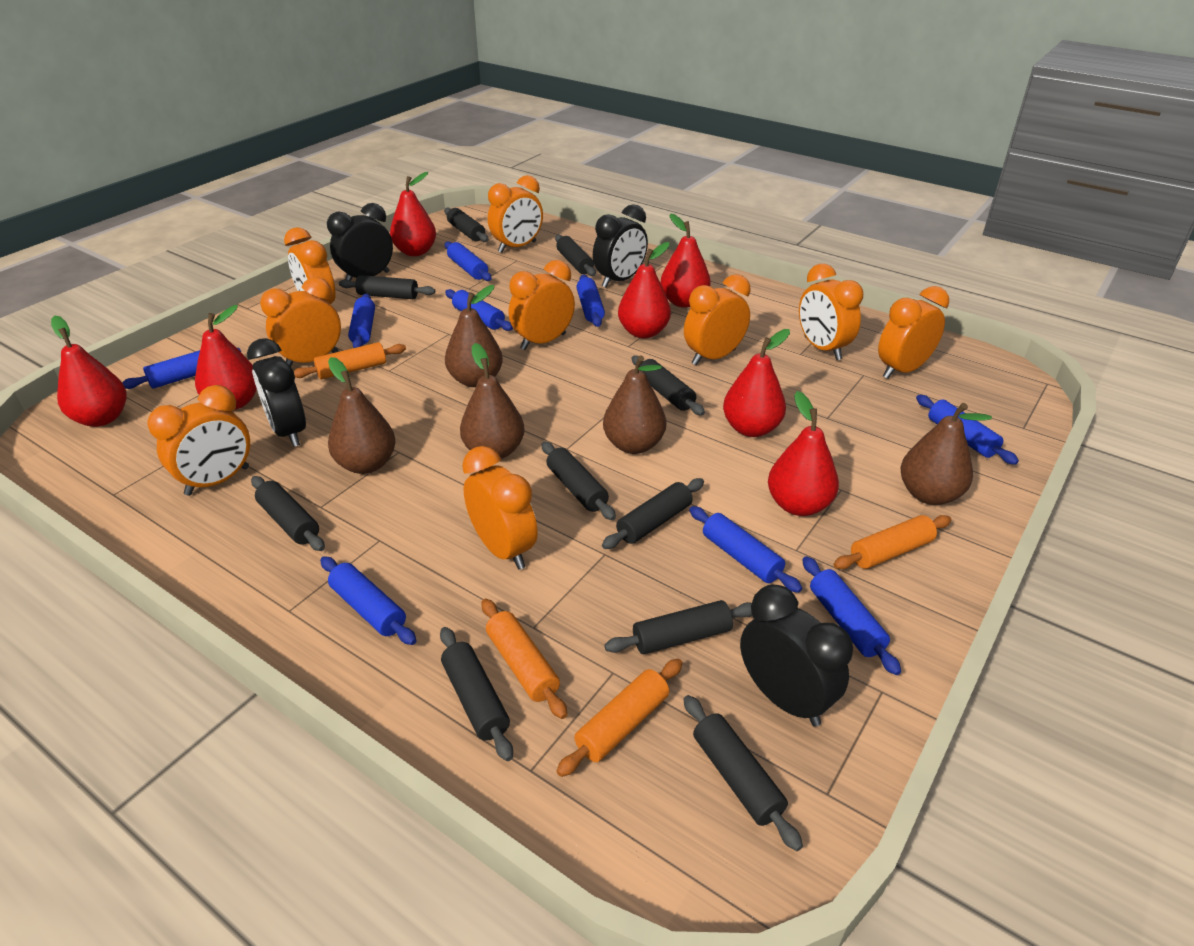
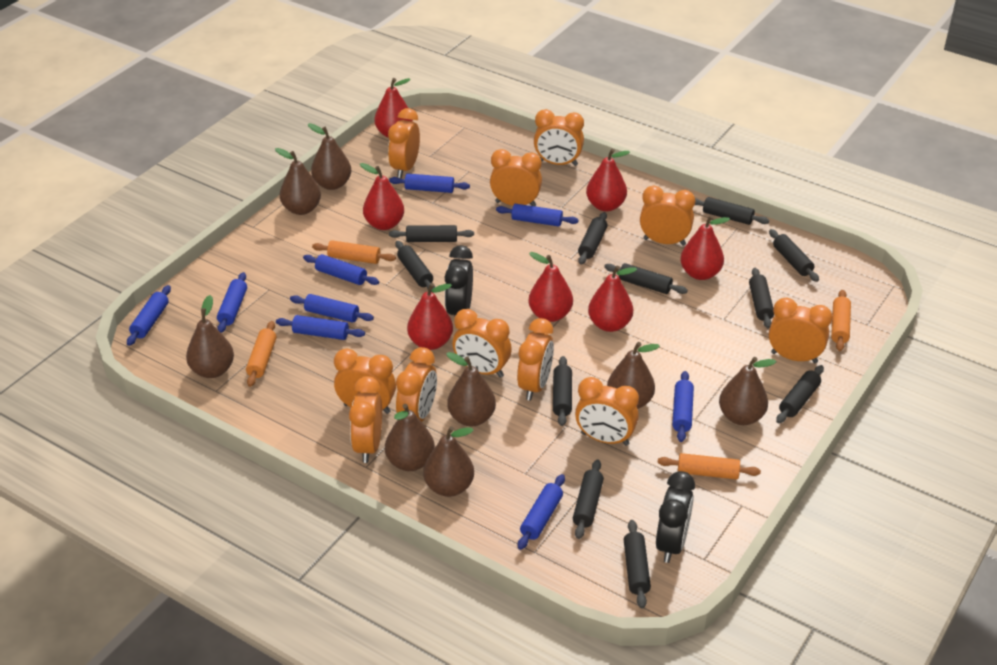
black clock: [247,338,306,447] [327,203,393,281] [593,204,648,287] [740,585,853,727] = 4 -> [445,245,473,318] [656,471,695,563] = 2
black rolling pin: [251,476,325,551] [339,275,435,299] [440,627,513,761] [444,208,489,242] [541,441,616,520] [555,235,596,276] [602,478,704,549] [604,600,752,654] [632,356,705,416] [683,695,803,851] = 10 -> [389,225,474,242] [395,241,435,292] [553,356,572,426] [573,459,604,539] [578,212,608,265] [604,263,688,294] [624,520,651,609] [695,197,769,225] [749,268,774,329] [769,229,819,282] [776,365,824,423] = 11
brown pear: [328,357,396,474] [445,285,503,387] [460,343,524,459] [603,356,666,454] [901,403,992,505] = 5 -> [186,295,234,378] [275,148,321,215] [308,123,351,190] [385,404,435,471] [423,426,474,497] [446,352,496,426] [607,342,660,409] [719,357,776,425] = 8
orange clock: [147,385,250,496] [260,277,341,367] [284,227,336,304] [462,446,538,570] [488,175,543,253] [509,260,575,350] [684,274,751,365] [799,264,863,360] [878,286,949,379] = 9 -> [334,348,396,414] [349,376,382,463] [388,108,420,178] [396,347,437,422] [453,309,512,378] [490,149,542,206] [517,318,554,401] [534,109,584,166] [575,377,639,446] [640,186,695,246] [769,298,832,363] = 11

